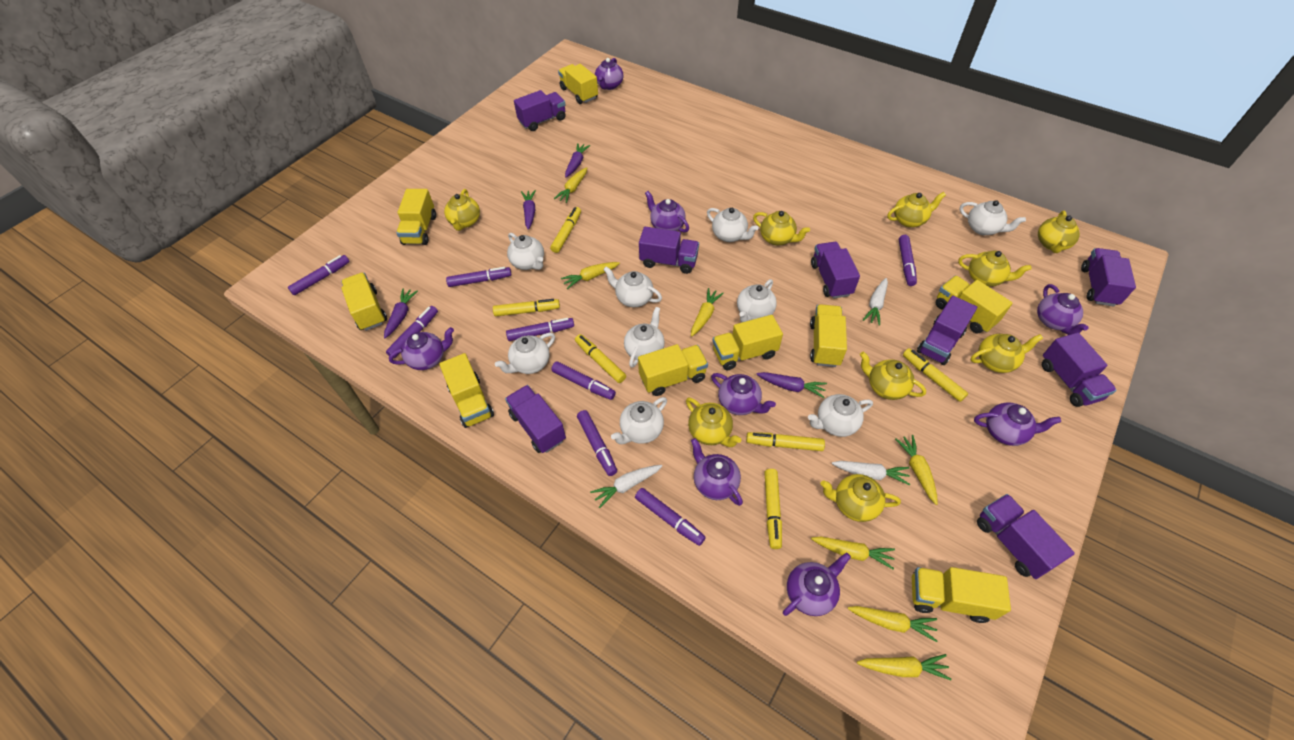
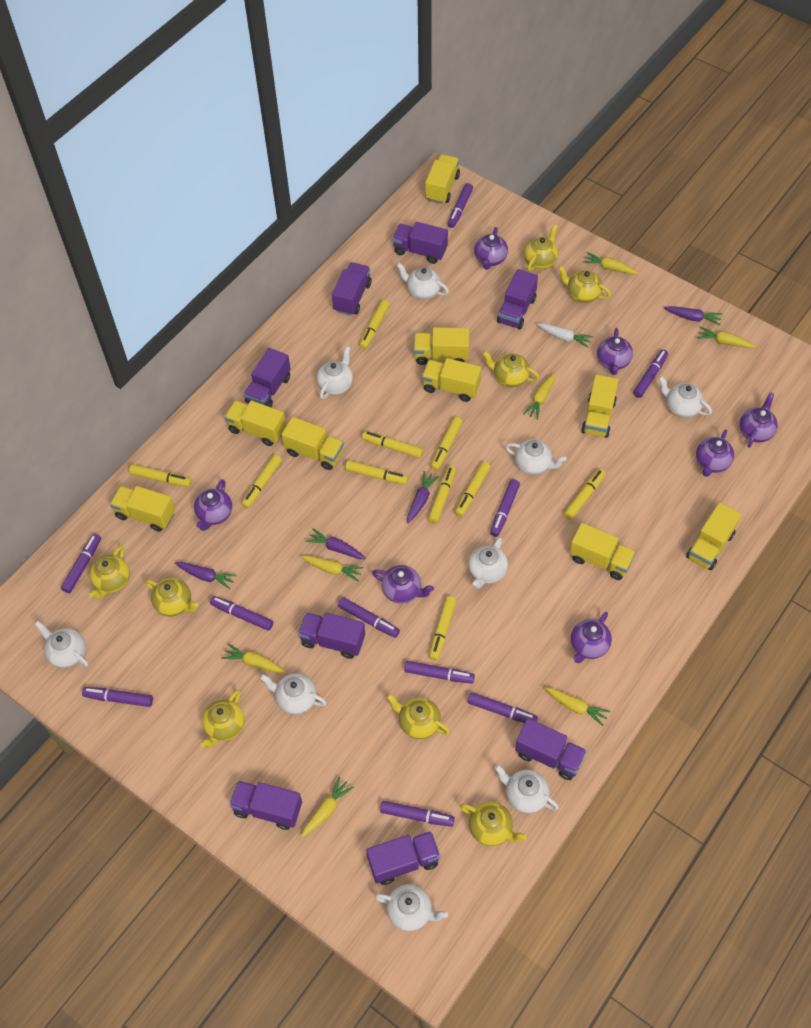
purple marker: [288,255,350,295] [386,306,438,359] [446,267,511,287] [506,318,574,341] [551,361,616,400] [577,410,617,476] [635,488,706,546] [899,235,917,286] = 8 -> [61,534,101,593] [82,687,153,707] [210,596,273,631] [338,597,400,638] [380,801,455,827] [404,661,475,684] [448,183,473,228] [468,692,538,723] [490,479,520,537] [633,350,668,398] = 10
purple teapot: [389,327,454,370] [595,58,623,90] [645,191,689,232] [691,438,743,506] [711,373,776,415] [783,553,851,616] [974,403,1061,446] [1037,284,1089,335] = 8 -> [194,479,232,531] [372,565,434,604] [474,227,508,270] [571,612,612,663] [597,328,633,375] [696,430,734,477] [740,392,778,448] = 7
white carrot: [590,465,662,508] [832,461,910,485] [863,278,888,326] = 3 -> [536,323,593,348] = 1
yellow marker: [493,299,560,316] [550,207,581,253] [575,334,626,383] [746,432,825,451] [764,469,782,549] [903,348,968,402] = 6 -> [129,464,192,487] [241,455,282,508] [345,460,408,484] [359,300,389,349] [362,431,423,458] [428,466,456,523] [429,596,456,660] [430,417,462,471] [455,462,491,517] [564,469,606,520] = 10
yellow teapot: [444,189,480,231] [686,398,741,447] [753,211,810,245] [820,474,901,522] [860,352,926,400] [887,192,946,227] [958,251,1032,287] [971,334,1043,373] [1038,211,1080,253] = 9 -> [89,546,130,600] [145,578,198,616] [201,690,244,748] [386,694,450,739] [460,802,527,846] [482,351,539,387] [524,224,558,272] [558,266,611,303] = 8

